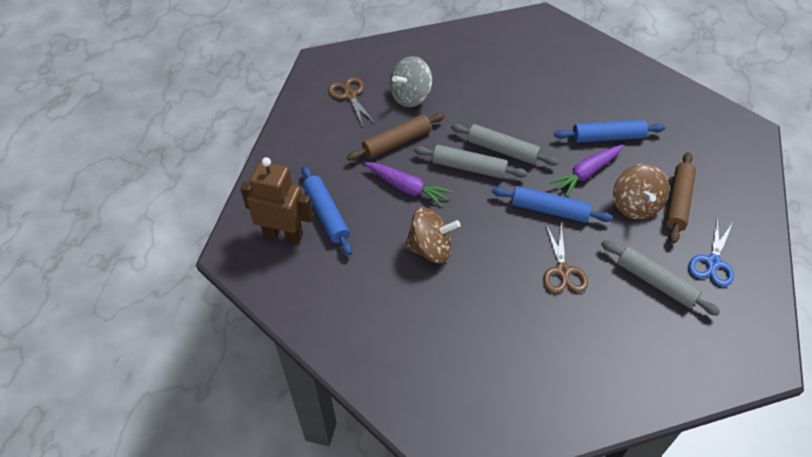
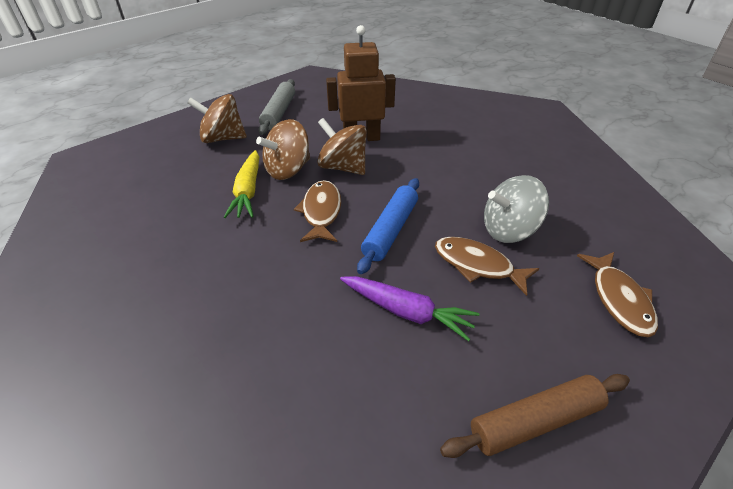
blue rolling pin: [302,166,352,255] [492,186,613,223] [554,120,665,143] = 3 -> [357,178,419,274] = 1
blue scissors: [689,218,734,287] = 1 -> none = 0
brown fish: none = 0 -> [294,180,341,242] [435,237,539,296] [577,252,658,337] = 3
brown rolling pin: [347,113,445,161] [666,152,696,243] = 2 -> [440,374,630,458] = 1
brown scissors: [328,77,375,127] [543,225,588,293] = 2 -> none = 0
brown spinning top: [404,207,461,263] [613,163,669,219] = 2 -> [187,94,247,143] [256,119,310,180] [317,118,367,175] = 3
grey rolling pin: [414,145,527,179] [451,123,559,166] [601,240,720,316] = 3 -> [258,79,295,135] = 1
purple carrot: [364,162,453,208] [549,145,623,197] = 2 -> [340,276,479,341] = 1
yellow carrot: none = 0 -> [224,150,259,218] = 1

